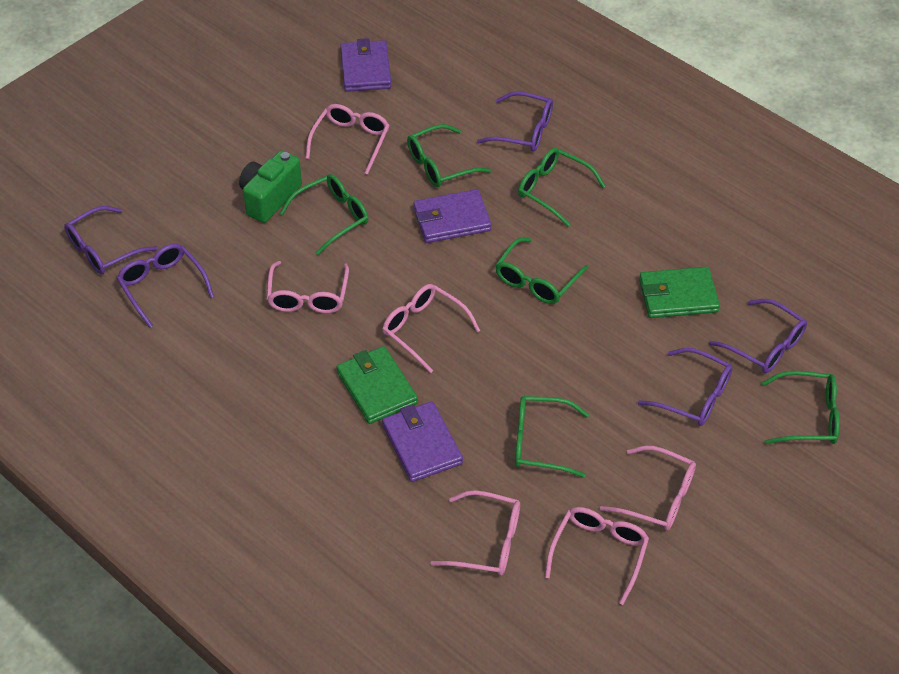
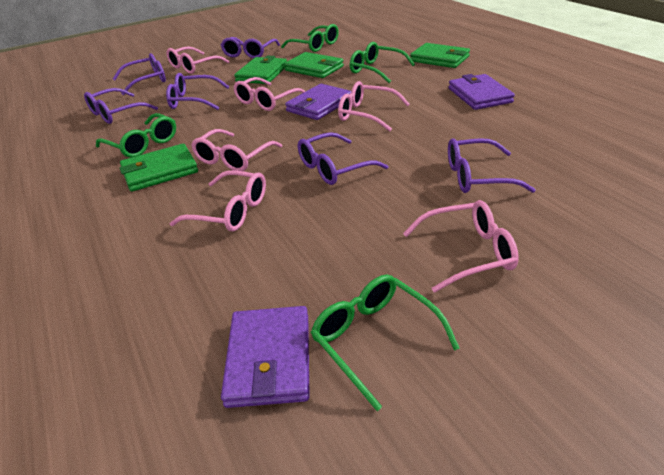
green camera: [239,150,302,223] = 1 -> none = 0
green glasses: [279,174,369,255] [407,124,491,187] [495,238,589,304] [515,396,589,478] [518,148,606,227] [762,371,840,444] = 6 -> [96,113,176,158] [281,24,339,52] [311,274,460,411] [350,42,415,83] = 4
green wallet: [336,346,418,424] [639,267,720,318] = 2 -> [120,144,198,192] [234,56,287,84] [284,52,344,78] [410,43,470,68] = 4
purple glasses: [64,206,157,274] [117,243,214,328] [477,91,553,152] [638,348,733,426] [709,299,807,373] = 5 -> [84,88,158,124] [113,53,166,95] [166,73,230,110] [221,37,280,58] [298,132,388,185] [448,138,536,193] = 6

